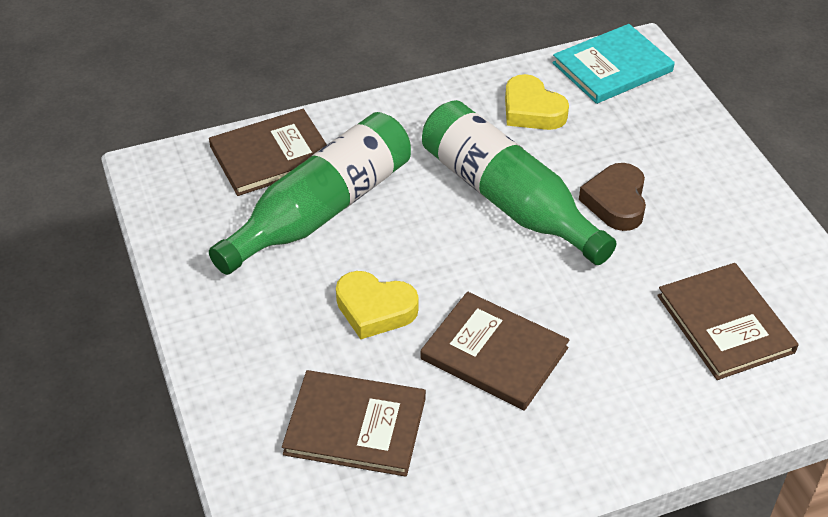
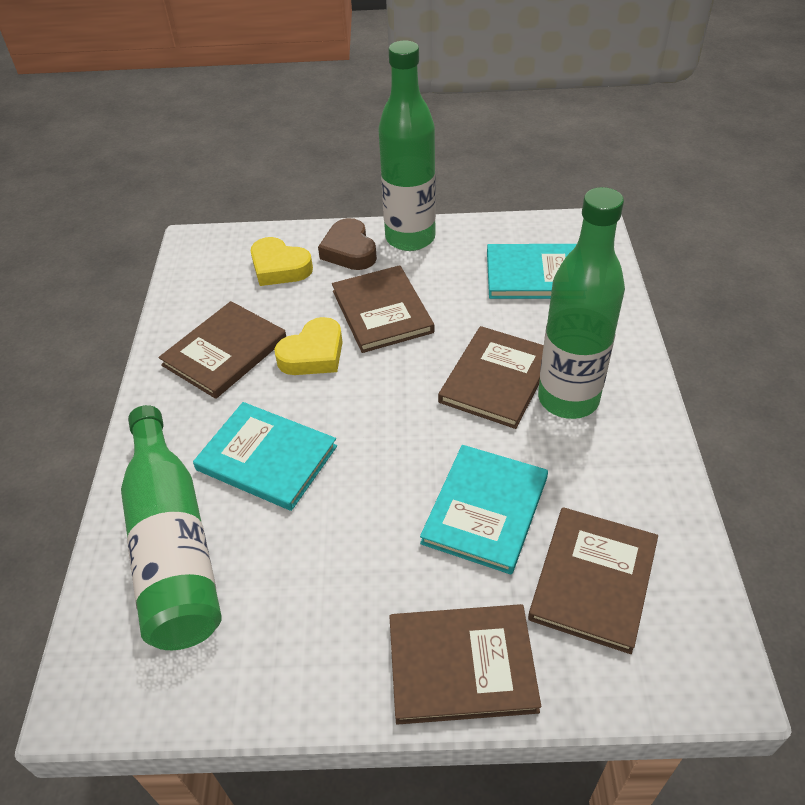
brown book: [209,109,327,196] [282,370,426,477] [421,292,569,411] [657,263,799,380] = 4 -> [159,301,286,399] [332,265,434,353] [389,604,541,725] [438,326,544,429] [528,507,658,654] = 5
green bottle: [209,112,411,275] [422,100,616,265] = 2 -> [121,405,222,650] [378,40,436,251] [538,187,625,419] = 3
turquoise book: [552,24,675,104] = 1 -> [193,402,337,511] [420,445,548,575] [487,244,577,299] = 3

